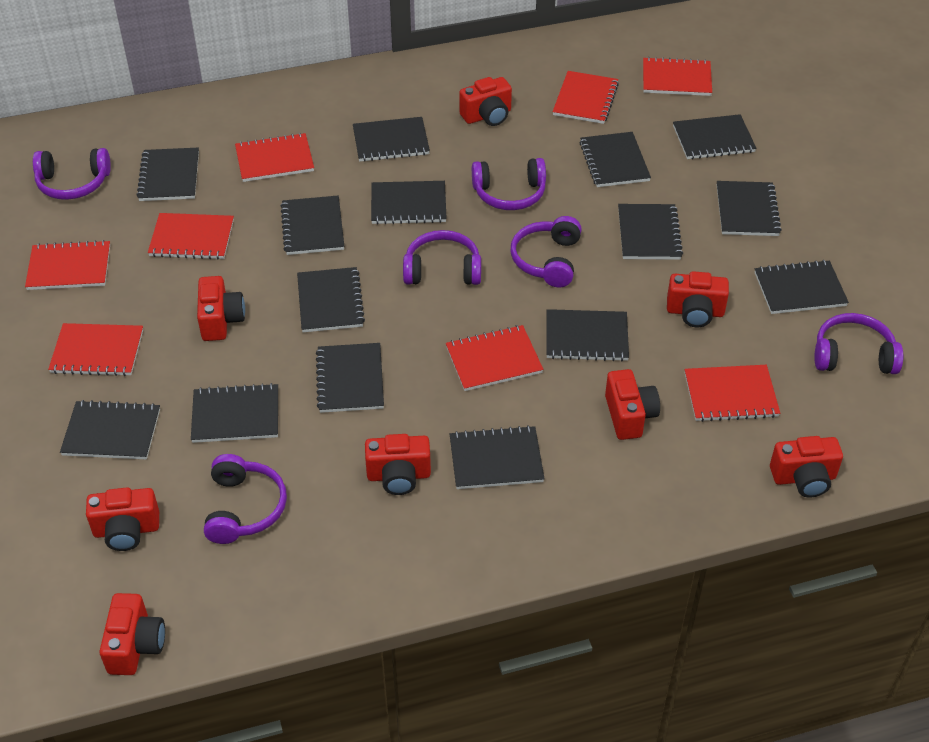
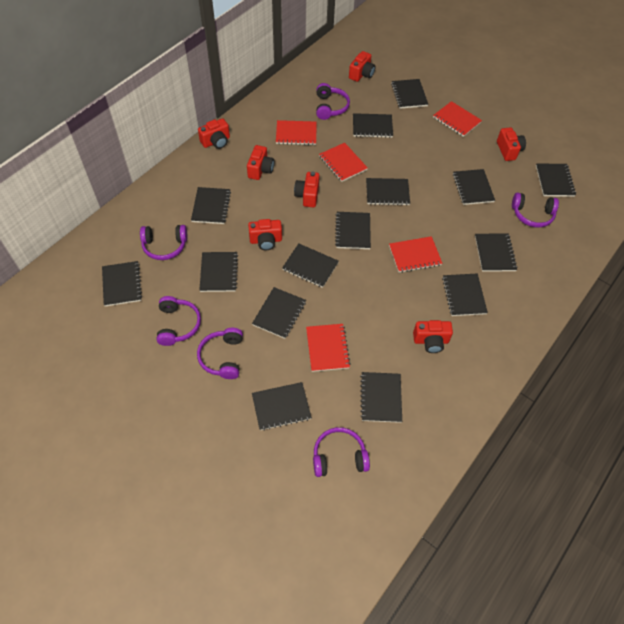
red camera: [86,487,159,551] [99,593,165,675] [197,276,245,341] [365,434,431,495] [459,77,512,126] [605,369,660,440] [667,271,729,327] [770,436,843,498] = 8 -> [198,118,230,149] [247,145,274,180] [248,219,282,250] [294,171,320,208] [349,51,375,82] [413,320,453,353] [497,127,526,161] = 7
red notebook: [25,240,110,290] [48,323,143,376] [148,213,234,260] [235,133,314,182] [446,325,543,391] [553,71,619,124] [643,57,712,96] [685,365,780,422] = 8 -> [276,120,317,145] [306,324,350,372] [319,143,368,182] [389,236,443,273] [433,101,482,137] = 5

